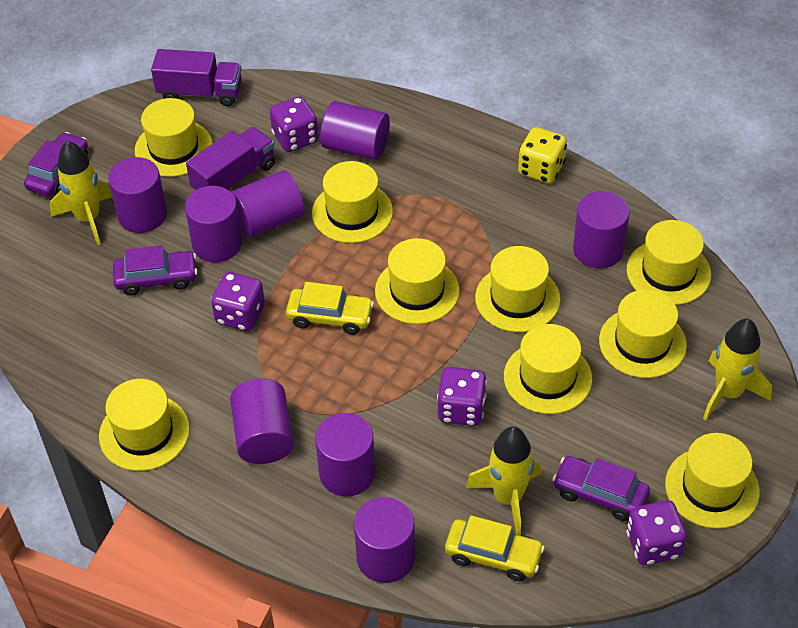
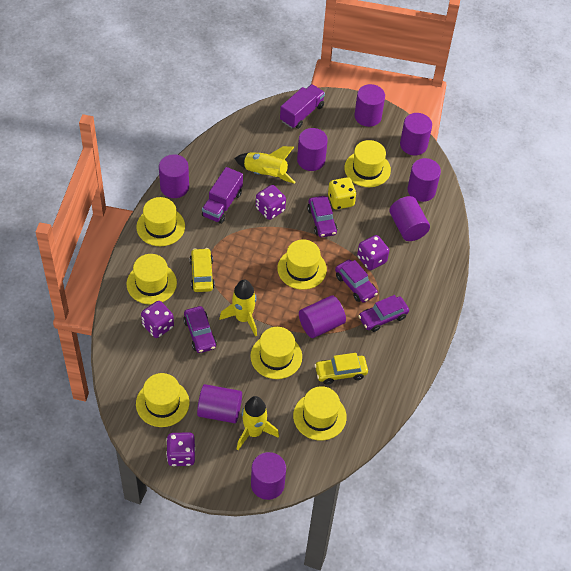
purple car: [24,132,88,197] [113,245,198,295] [552,456,650,521] = 3 -> [183,306,217,353] [307,196,338,237] [335,259,378,303] [358,295,409,332] = 4
purple cylinder: [108,157,167,233] [185,186,242,262] [230,379,294,464] [231,170,305,238] [315,413,375,497] [320,101,390,160] [354,497,415,583] [573,191,630,269] = 8 -> [159,154,189,198] [197,384,242,423] [251,452,286,500] [297,128,328,171] [299,295,346,338] [354,84,385,127] [389,196,430,241] [400,113,432,155] [407,158,441,202] = 9
yellow hat: [99,379,190,471] [135,98,213,177] [312,161,393,243] [375,238,460,324] [475,246,560,332] [504,324,592,414] [599,289,687,378] [627,220,711,305] [665,433,760,529] = 9 -> [127,254,177,305] [136,197,185,246] [136,373,189,427] [250,327,302,379] [277,240,327,290] [293,386,347,441] [344,140,391,187] = 7

